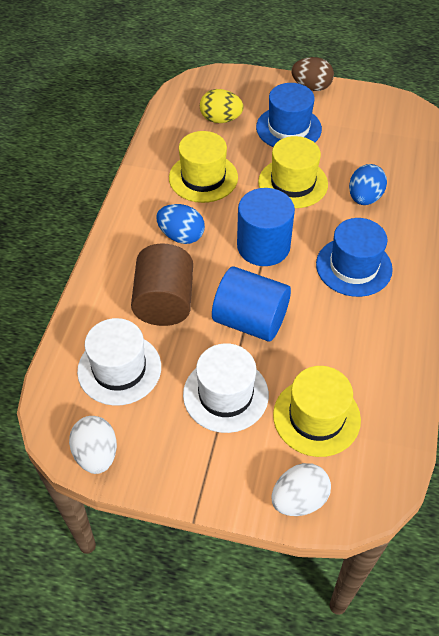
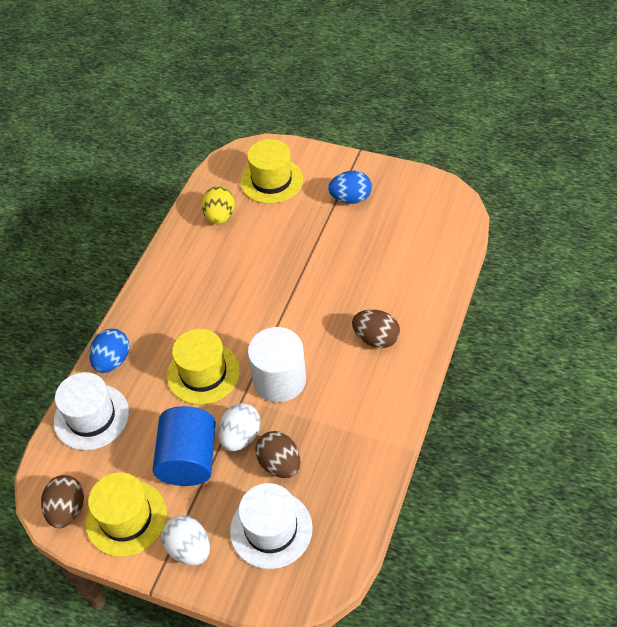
blue cylinder: [212,266,291,341] [237,188,295,266] = 2 -> [153,406,216,486] = 1
blue hat: [256,83,322,147] [316,218,393,297] = 2 -> none = 0
brown cylinder: [131,244,193,326] = 1 -> none = 0
brown egg: [291,57,334,91] = 1 -> [41,475,84,528] [255,431,300,478] [352,310,400,348] = 3
white cylinder: none = 0 -> [248,327,306,402] = 1

